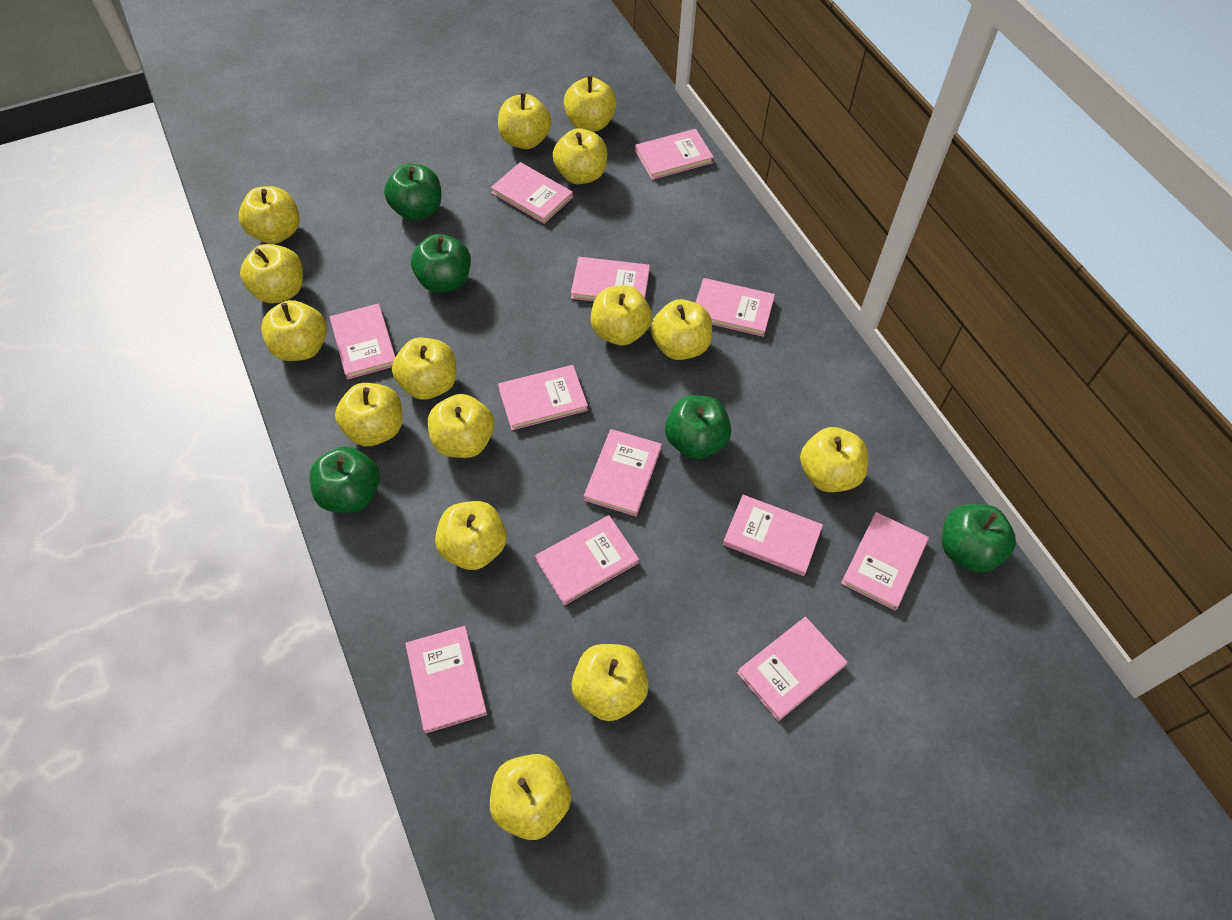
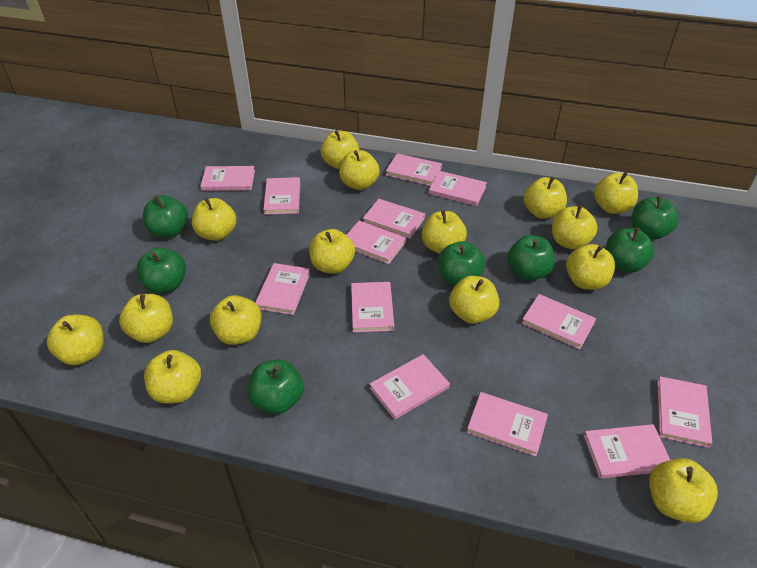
green apple: [310,447,380,513] [384,164,442,221] [411,234,471,293] [665,395,731,459] [942,504,1016,573] = 5 -> [136,247,186,294] [143,195,188,238] [247,359,304,414] [438,241,485,286] [507,235,555,280] [606,227,655,273] [632,196,679,240] = 7
pink book: [330,304,395,380] [405,626,487,733] [491,162,573,224] [498,365,588,430] [535,515,639,605] [571,257,650,301] [584,429,662,516] [635,129,714,180] [695,278,775,337] [723,495,823,576] [737,616,847,721] [841,512,929,610] = 12 -> [200,166,255,191] [255,263,310,315] [263,177,300,215] [347,221,406,264] [351,282,394,332] [363,199,425,239] [370,354,450,420] [386,153,442,186] [429,171,487,206] [467,392,548,457] [522,294,596,350] [584,424,670,479] [657,376,712,448] = 13

